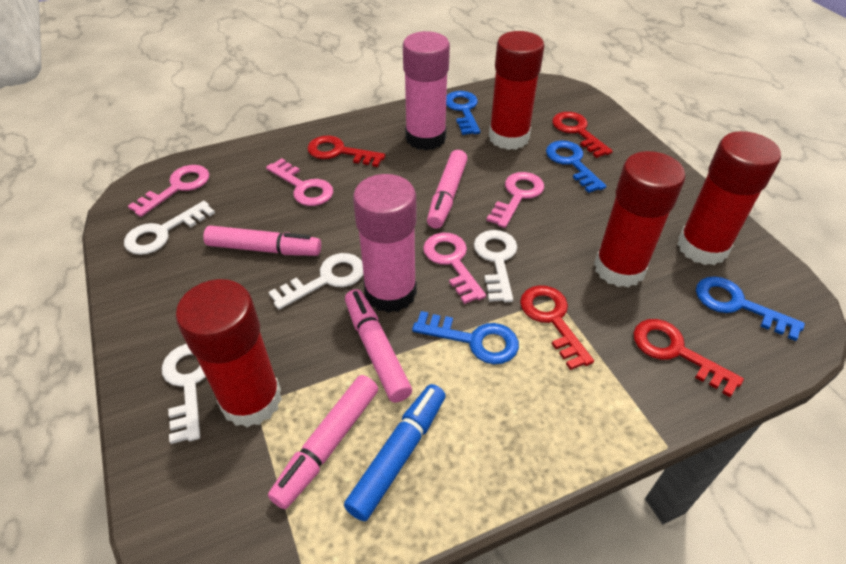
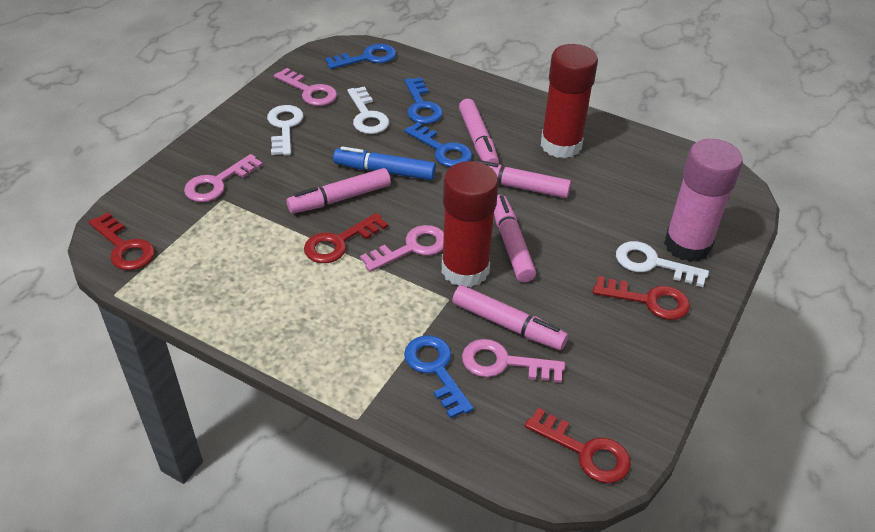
pink glue stick: [353,174,417,313] [403,31,450,151] = 2 -> [664,139,743,262] = 1
pink marker: [203,226,321,256] [268,375,378,509] [345,289,412,402] [427,150,468,229] = 4 -> [287,168,391,214] [452,285,568,350] [459,99,499,164] [475,159,571,198] [494,195,536,282] = 5
red glue stick: [176,279,282,427] [489,31,544,150] [594,151,685,287] [677,131,781,265] = 4 -> [442,161,499,288] [541,44,598,158] = 2
white key: [124,201,215,255] [162,344,206,444] [269,253,364,310] [474,230,517,302] = 4 -> [267,105,304,155] [347,86,389,134] [616,241,709,287] = 3

